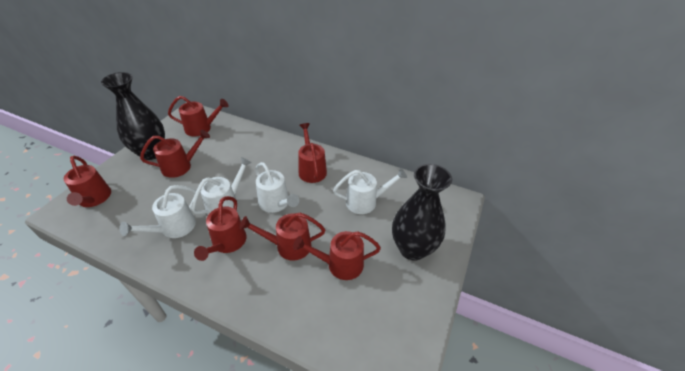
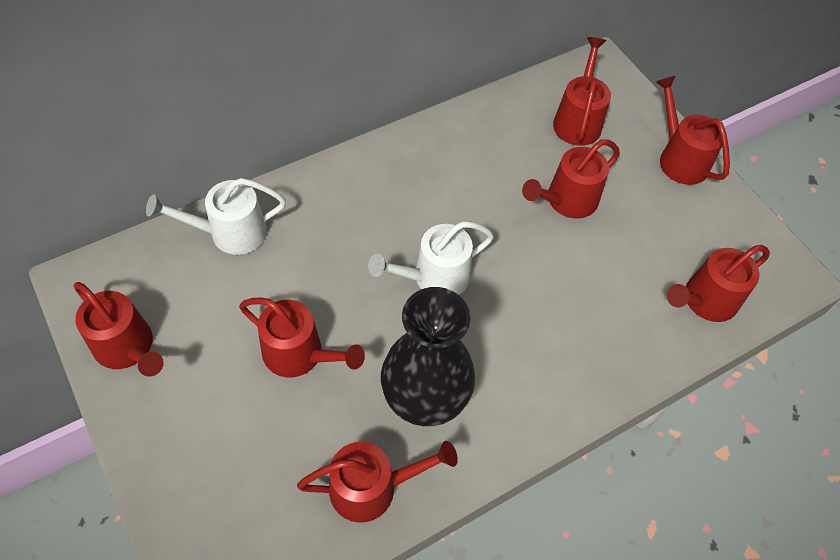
black vase: [101,72,165,160] [392,164,452,261] = 2 -> [381,287,475,426] = 1
white watering can: [119,185,196,238] [191,157,252,215] [255,162,299,213] [333,168,407,214] = 4 -> [146,178,286,255] [368,221,494,295] = 2

